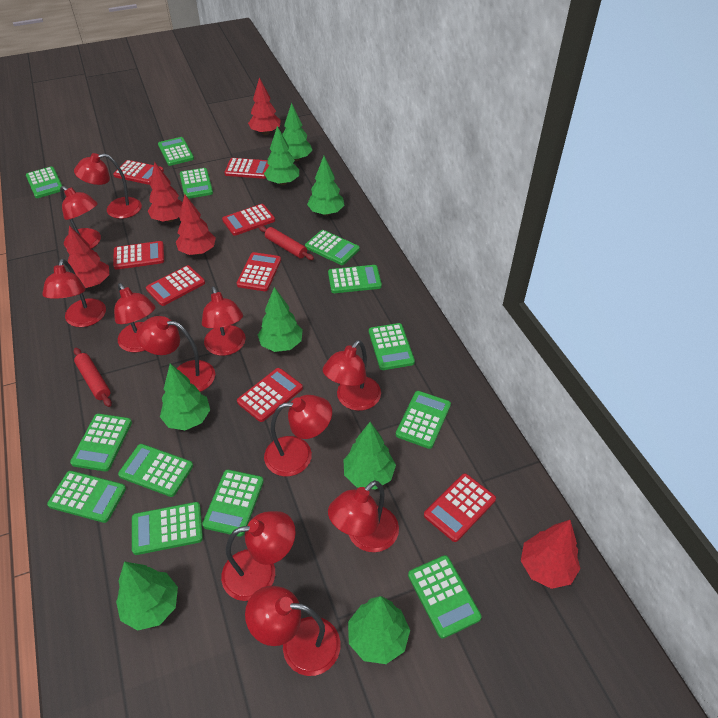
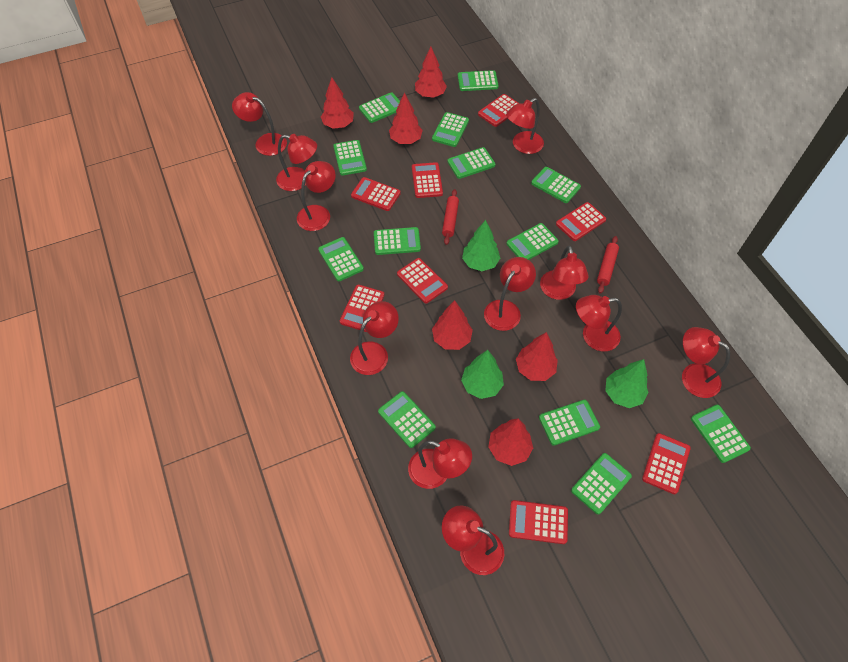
green tree: [116,561,178,631] [160,364,210,430] [258,287,303,352] [264,126,299,185] [282,103,312,161] [307,156,345,216] [344,422,396,490] [348,596,410,664] = 8 -> [461,350,504,399] [462,220,500,271] [605,359,649,408] = 3
red tree: [67,226,109,288] [148,162,183,222] [176,194,216,255] [248,77,281,135] [521,520,580,589] = 5 -> [321,77,354,129] [389,92,423,144] [415,47,447,98] [432,300,473,350] [488,418,533,466] [516,332,558,381] = 6

